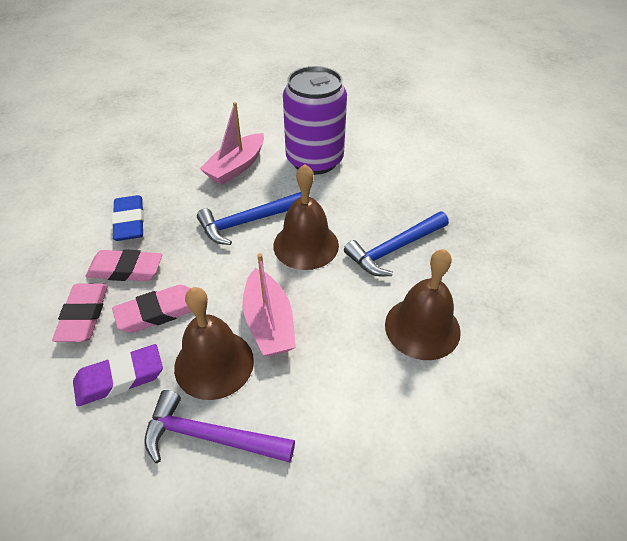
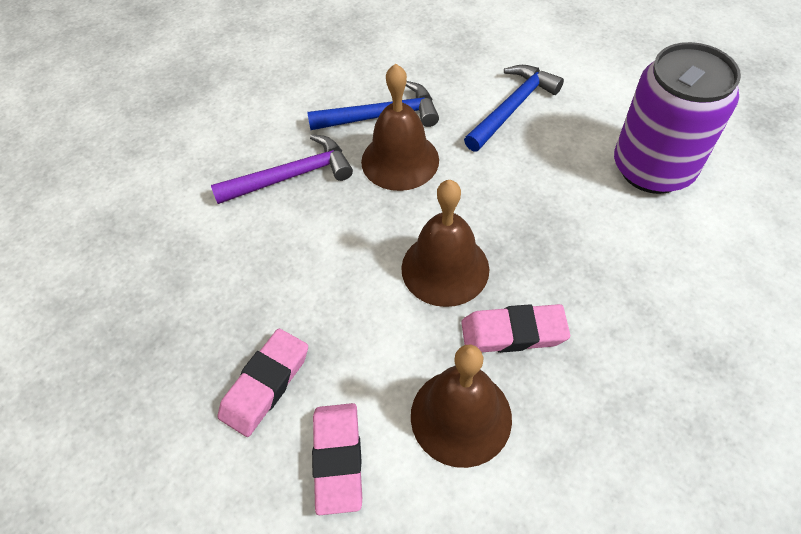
blue eraser: [112,195,144,241] = 1 -> none = 0
pink boat: [200,102,264,185] [243,253,296,356] = 2 -> none = 0
purple eraser: [73,344,163,407] = 1 -> none = 0

